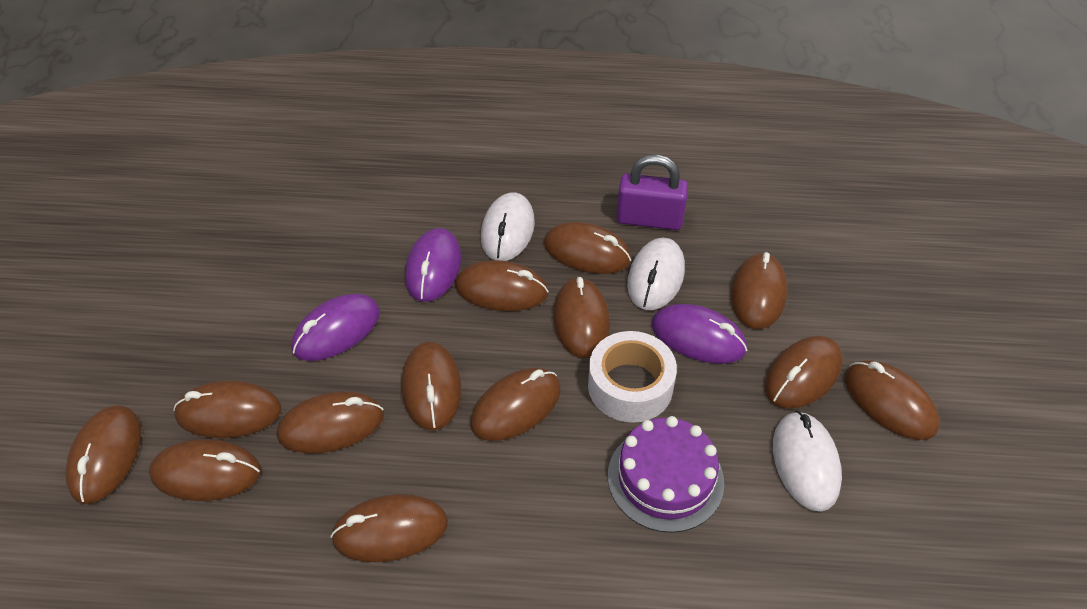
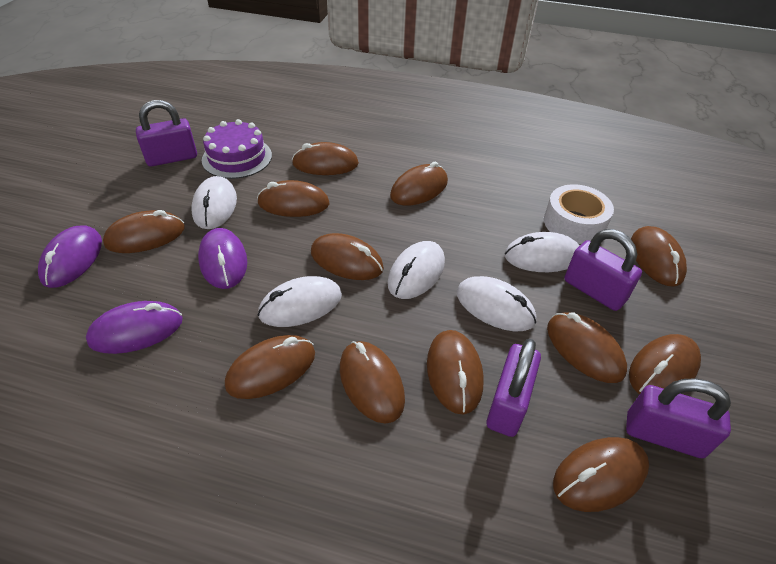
brown mouse: [66,405,141,504] [149,439,261,501] [174,381,281,438] [277,391,384,453] [330,494,448,562] [401,342,461,430] [455,260,549,311] [471,368,561,441] [544,222,631,274] [553,277,610,358] [731,252,787,329] [765,336,843,409] [845,360,939,440] = 13 -> [103,210,185,253] [225,335,315,399] [257,180,329,217] [292,142,359,175] [311,233,384,280] [340,341,405,424] [390,162,448,206] [427,330,484,415] [547,312,627,383] [553,437,649,512] [629,334,701,394] [631,226,687,286] = 12
purple padlock: [617,154,688,230] = 1 -> [136,100,197,166] [487,339,541,437] [564,229,642,311] [626,378,731,458] = 4
white mouse: [481,192,535,261] [627,238,685,310] [773,411,842,512] = 3 -> [191,176,237,229] [258,276,342,327] [387,241,445,299] [456,276,536,331] [505,232,579,272] = 5

